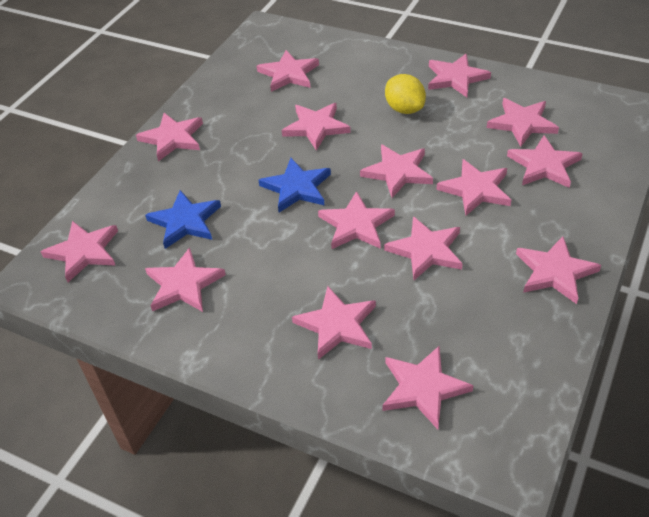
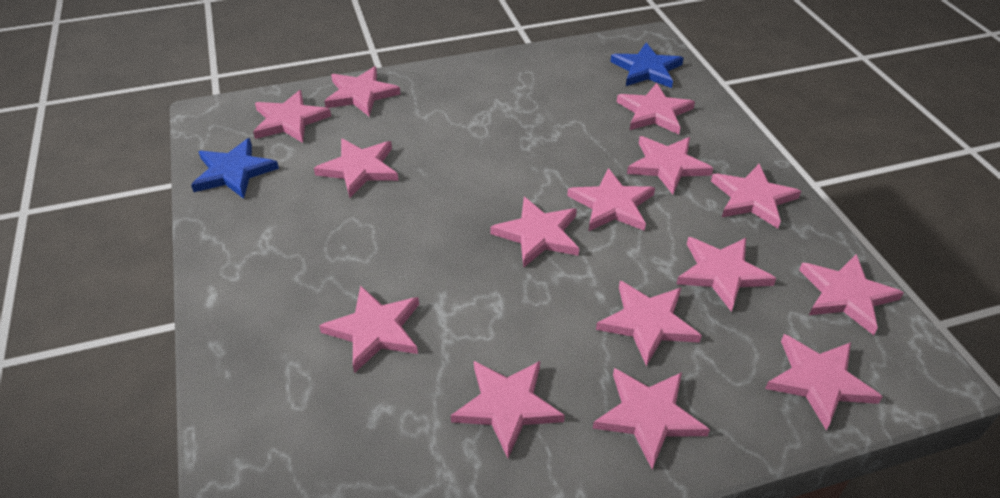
yellow lemon: [385,74,426,114] = 1 -> none = 0

